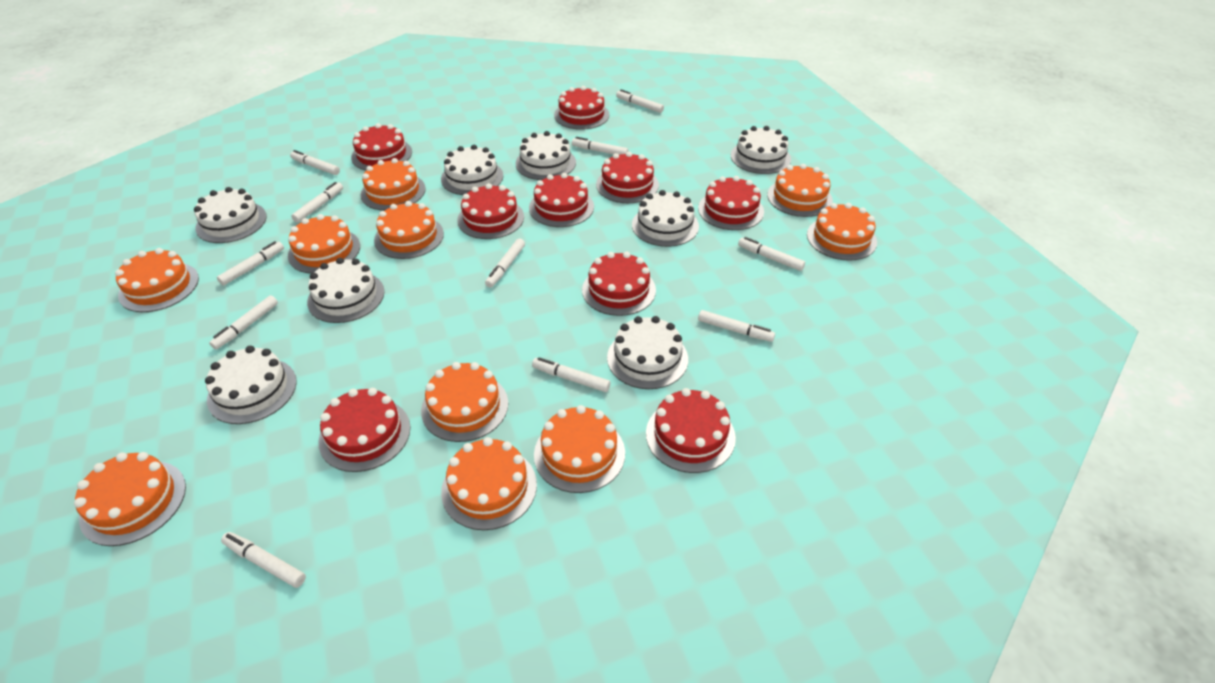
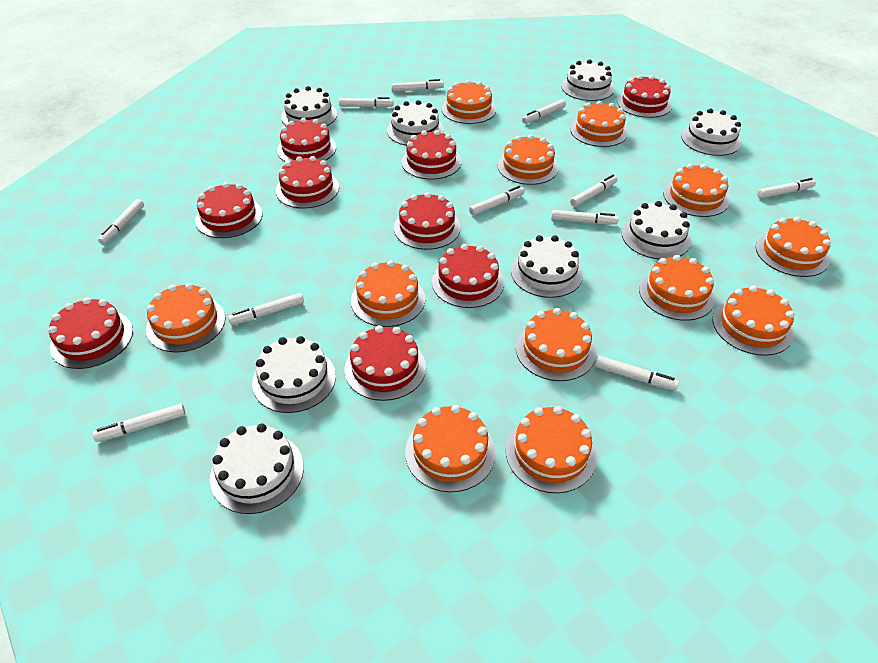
orange cake: [74,452,186,546] [115,248,199,312] [288,214,360,274] [361,158,426,211] [374,201,444,259] [421,362,508,442] [441,437,537,530] [534,405,625,493] [767,164,833,217] [807,203,877,261] = 10 -> [146,283,225,353] [351,260,425,327] [405,405,496,492] [441,80,496,124] [498,135,559,185] [506,406,597,493] [516,308,596,381] [570,101,628,147] [639,255,715,321] [663,164,729,217] [713,285,795,356] [756,216,831,277] = 12

